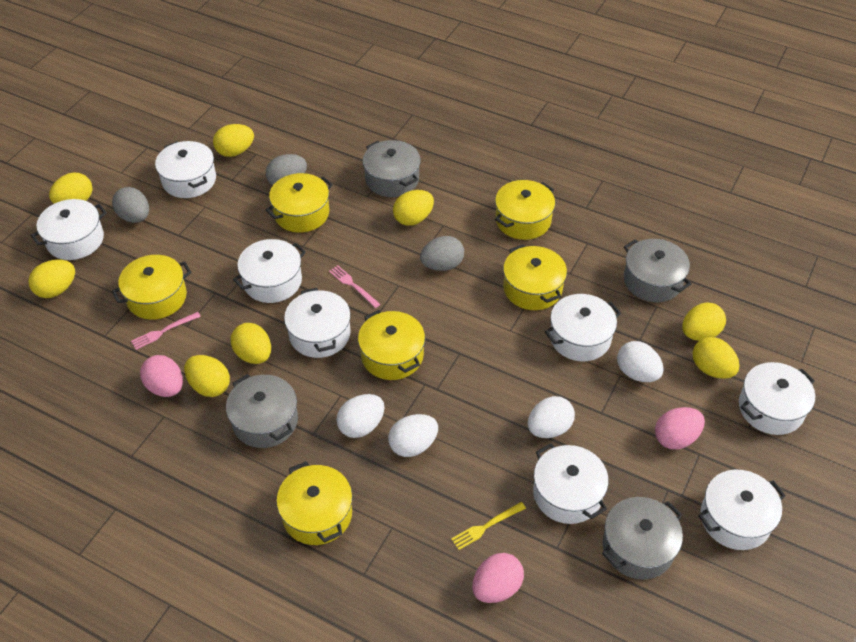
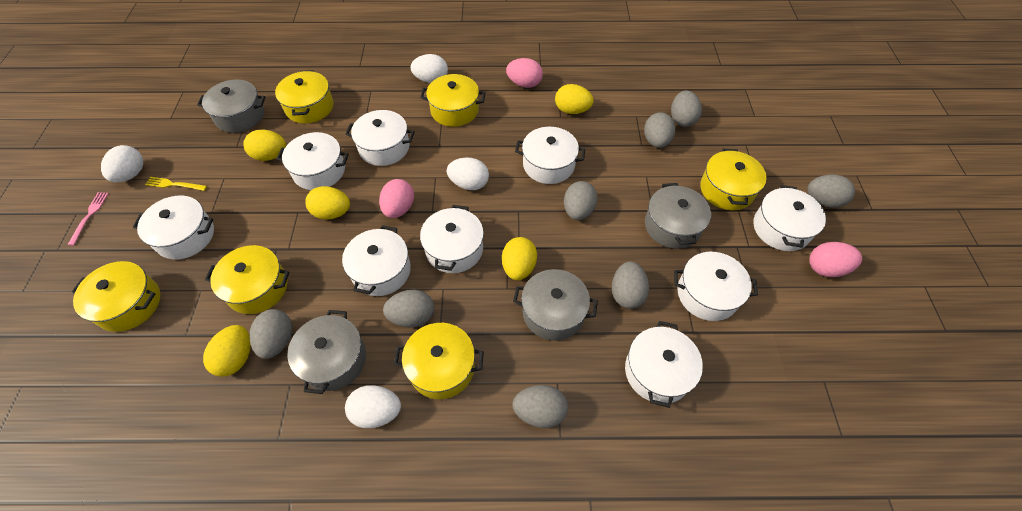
grey egg: [112,187,149,223] [266,154,307,186] [420,236,464,271] = 3 -> [249,309,292,359] [383,290,434,328] [512,385,568,428] [564,181,597,220] [612,261,649,309] [644,112,675,148] [671,90,702,127] [807,174,855,208] = 8
pink fork: [131,312,201,350] [329,265,381,308] = 2 -> [68,192,109,246] = 1
white pot: [31,199,107,260] [155,141,216,198] [233,239,306,303] [284,288,351,358] [533,443,609,524] [545,294,621,361] [698,470,786,550] [739,362,815,435] = 8 -> [133,196,214,260] [277,132,349,190] [342,225,411,296] [346,110,415,166] [420,205,484,273] [515,127,585,184] [625,321,703,408] [674,252,758,321] [753,185,826,251] = 9
yellow egg: [28,260,75,298] [49,172,92,204] [184,355,230,397] [213,124,254,157] [231,323,271,364] [393,190,434,226] [682,303,726,341] [693,337,739,379] = 8 -> [203,325,251,377] [243,129,286,161] [305,186,350,220] [502,237,537,280] [555,84,594,114] = 5

